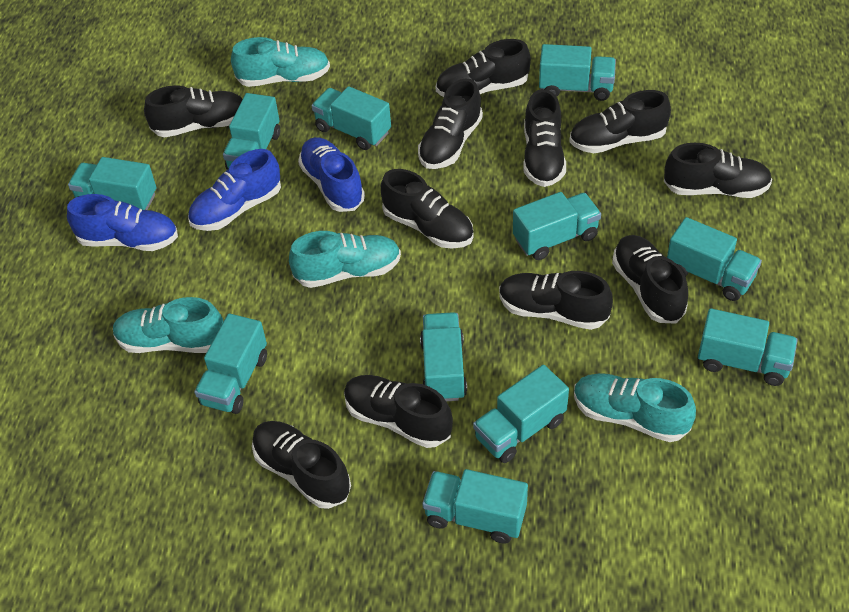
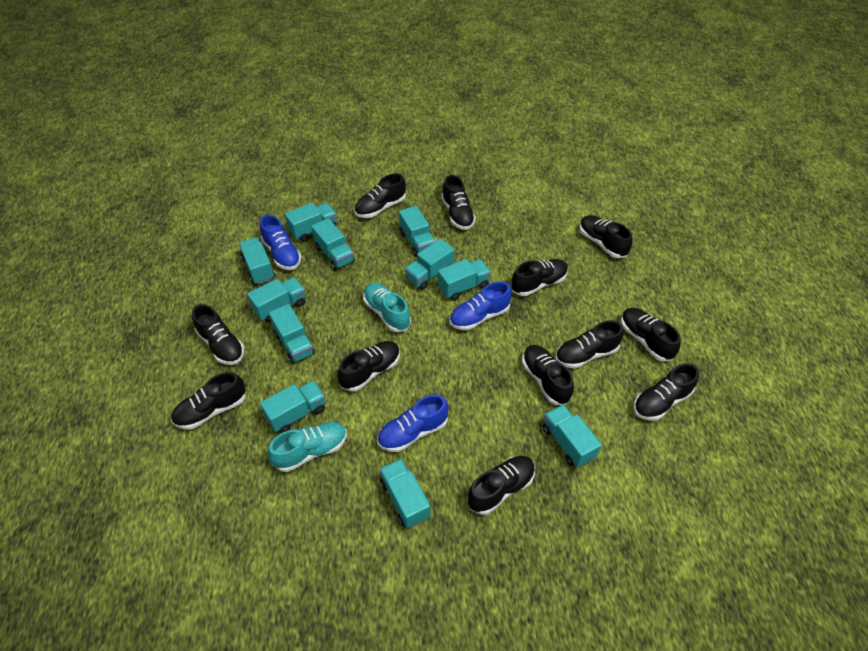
black shoe: [144,85,242,137] [252,421,351,509] [344,375,453,448] [381,169,474,248] [418,79,483,169] [436,39,531,97] [499,271,613,330] [523,89,566,187] [569,90,671,153] [612,235,688,323] [664,143,772,198] = 11 -> [171,372,246,429] [192,304,244,365] [338,341,400,392] [354,173,406,218] [441,175,476,230] [467,456,535,515] [511,259,568,296] [522,345,574,405] [555,320,624,368] [579,215,632,258] [621,308,681,361] [633,363,699,421] = 12
turquoise shoe: [113,297,223,353] [231,37,330,87] [289,231,401,288] [574,373,696,442] = 4 -> [268,422,347,472] [363,282,411,332] = 2

